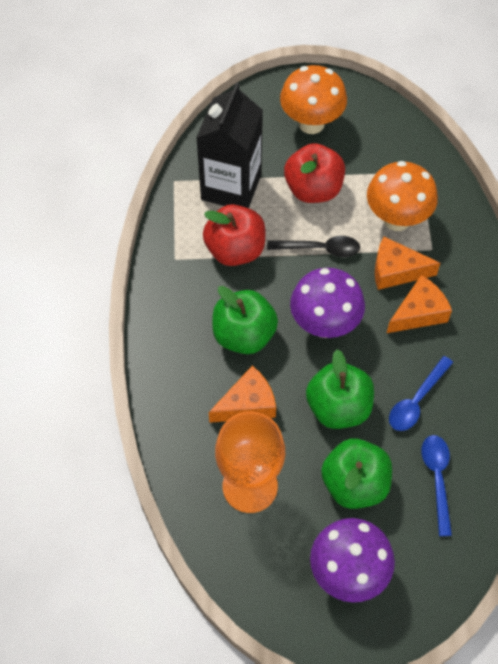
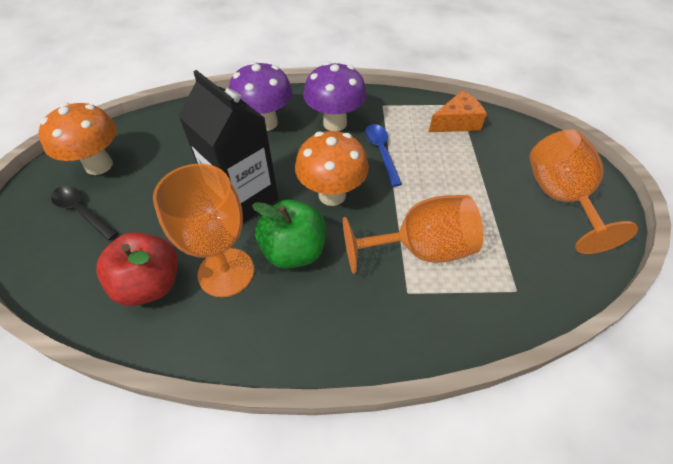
blue spoon: [389,356,453,431] [422,435,452,536] = 2 -> [365,124,402,187] = 1
green apple: [212,286,278,354] [306,350,374,429] [321,439,392,509] = 3 -> [252,200,326,269] = 1
orange cheese: [209,366,276,423] [375,237,440,290] [387,275,452,333] = 3 -> [429,90,487,132] = 1
orange goblet: [215,411,285,513] = 1 -> [153,164,254,297] [343,195,483,274] [529,129,638,254] = 3
red apple: [203,204,265,266] [284,143,345,203] = 2 -> [96,232,178,306] = 1

